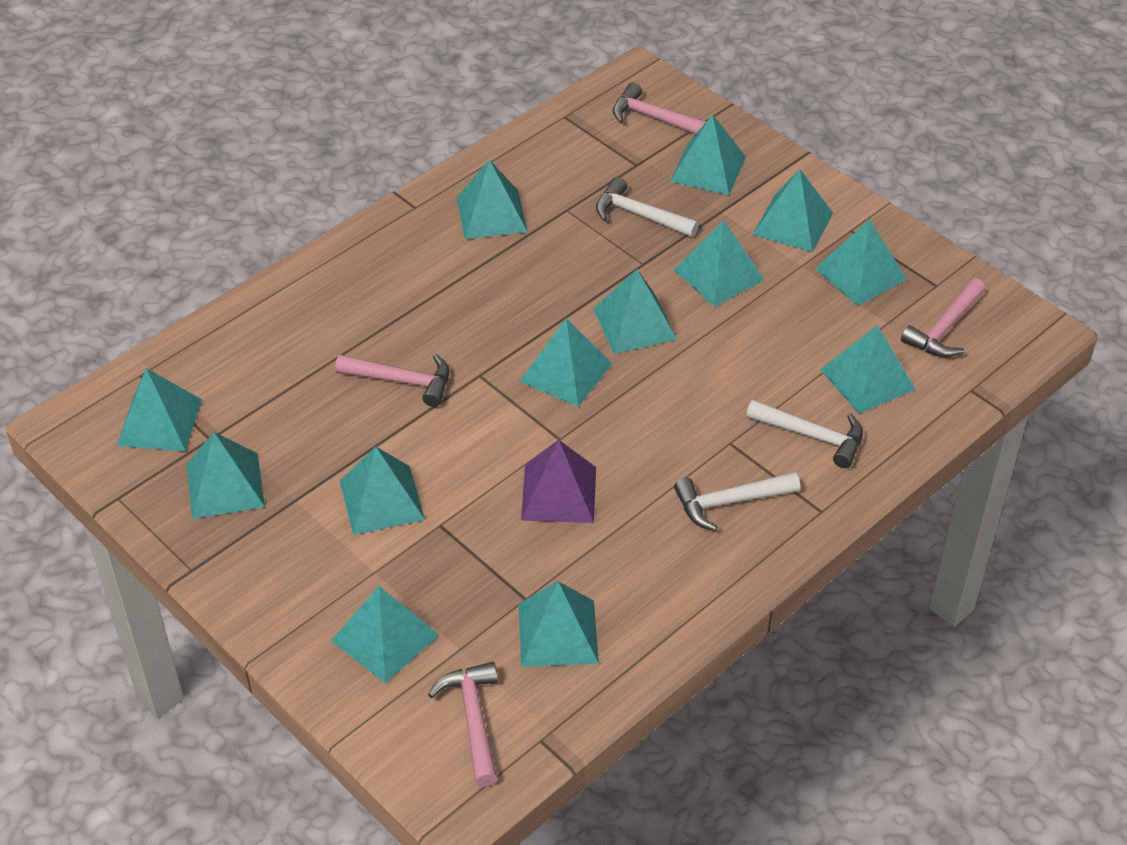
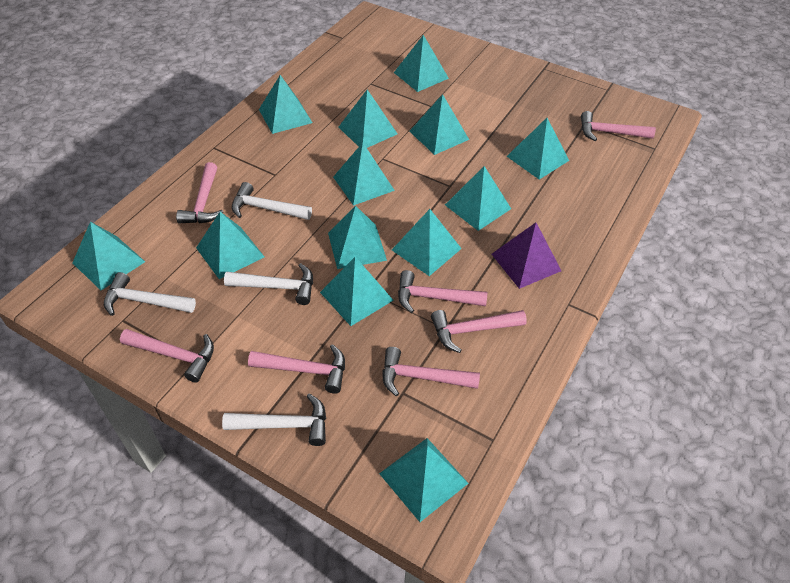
pink hammer: [335,354,449,407] [428,662,498,787] [613,83,706,134] [901,278,985,357] = 4 -> [120,329,214,383] [176,162,224,223] [248,344,345,394] [382,347,480,396] [398,270,487,313] [431,310,527,353] [581,111,656,141] = 7
white hammer: [596,177,699,237] [674,472,800,531] [746,400,863,468] = 3 -> [104,272,196,316] [222,394,326,446] [224,263,313,305] [232,182,312,220] = 4

